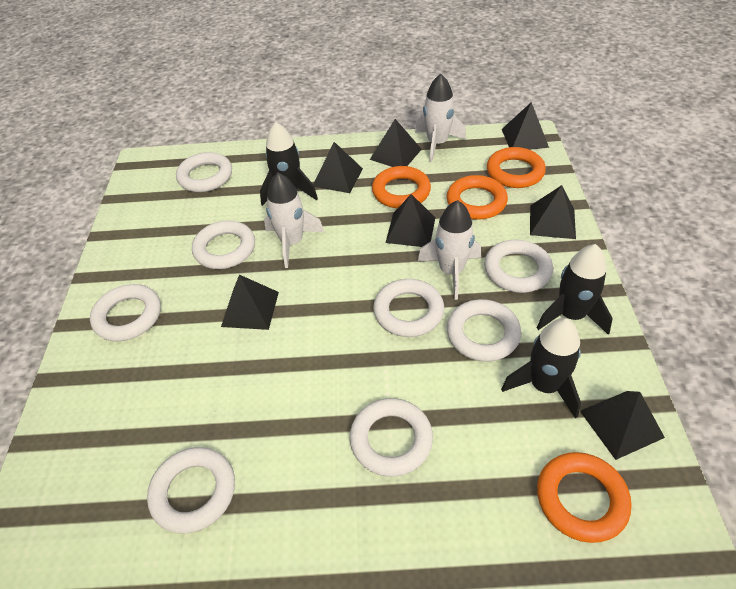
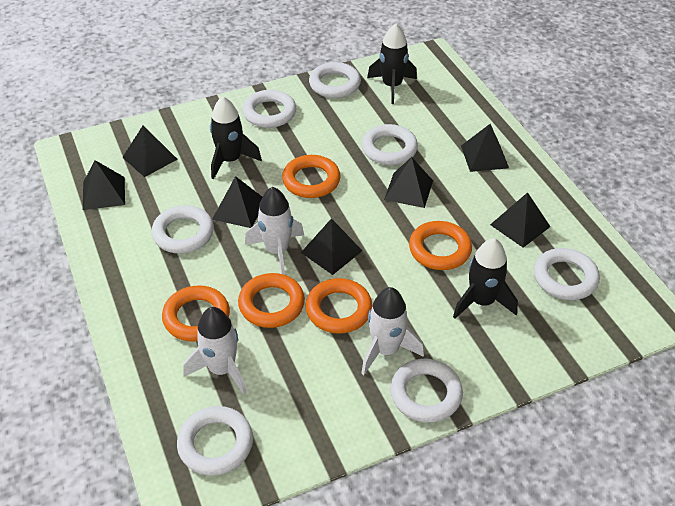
orange ring: [372,166,431,209] [447,175,508,220] [487,147,546,188] [537,452,632,543] = 4 -> [162,285,230,342] [238,273,305,328] [282,155,341,198] [305,278,373,334] [409,221,472,270] = 5
white ring: [90,284,161,342] [147,447,235,533] [176,152,232,192] [192,220,255,269] [350,398,433,477] [373,279,444,337] [447,299,521,362] [484,240,553,293] = 8 -> [152,205,214,253] [177,406,253,476] [242,90,296,128] [309,62,361,98] [362,124,418,165] [390,359,463,423] [534,248,600,300] = 7

